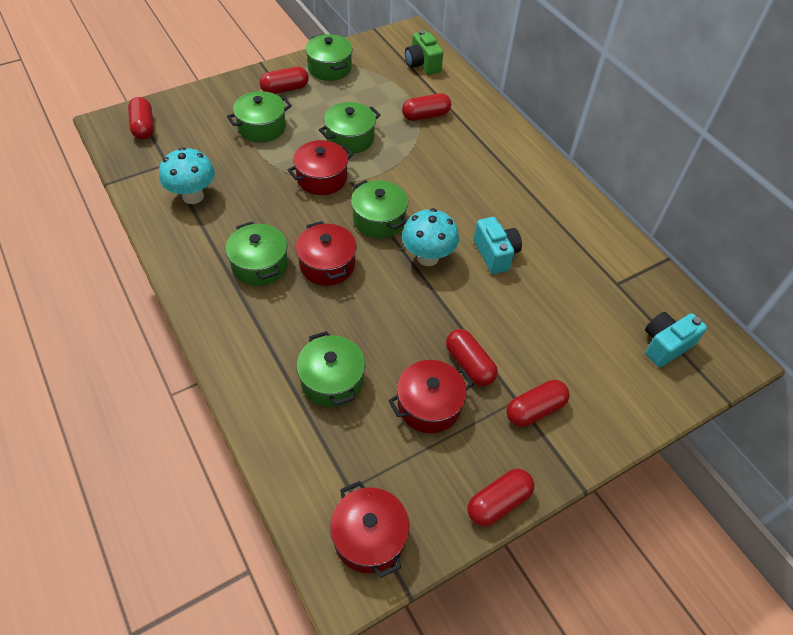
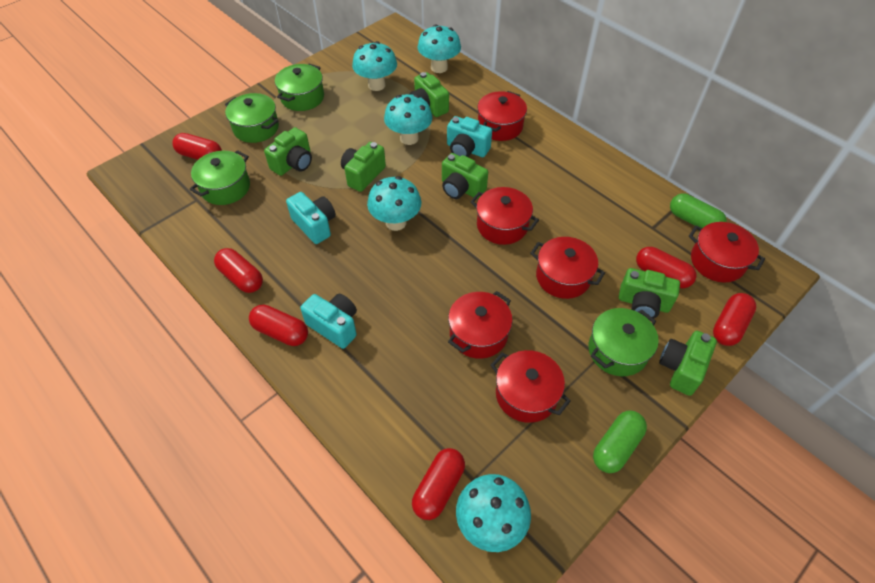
green camera: [405,30,443,75] = 1 -> [264,127,312,176] [341,142,386,192] [410,72,449,117] [442,153,488,199] [619,268,680,320] [659,331,717,396] = 6
green capsule: none = 0 -> [593,411,647,473] [670,193,727,228] = 2
green pot: [226,222,288,286] [227,91,292,143] [297,331,365,407] [305,34,353,81] [319,102,380,154] [351,180,408,239] = 6 -> [190,150,250,205] [225,93,279,143] [275,64,324,111] [588,308,659,376] = 4
red pot: [288,140,354,195] [296,221,357,286] [330,481,409,578] [388,360,473,433] = 4 -> [448,291,513,359] [470,187,539,245] [477,91,527,141] [490,350,571,423] [530,237,605,299] [688,222,765,282] = 6
turquoise camera: [474,217,522,274] [645,312,707,367] = 2 -> [286,192,336,244] [300,294,357,349] [447,116,492,157] = 3
turquoise mushroom: [159,147,215,204] [402,208,459,266] = 2 -> [352,41,397,91] [367,176,421,231] [384,94,432,145] [417,24,461,73] [456,474,531,552] = 5

